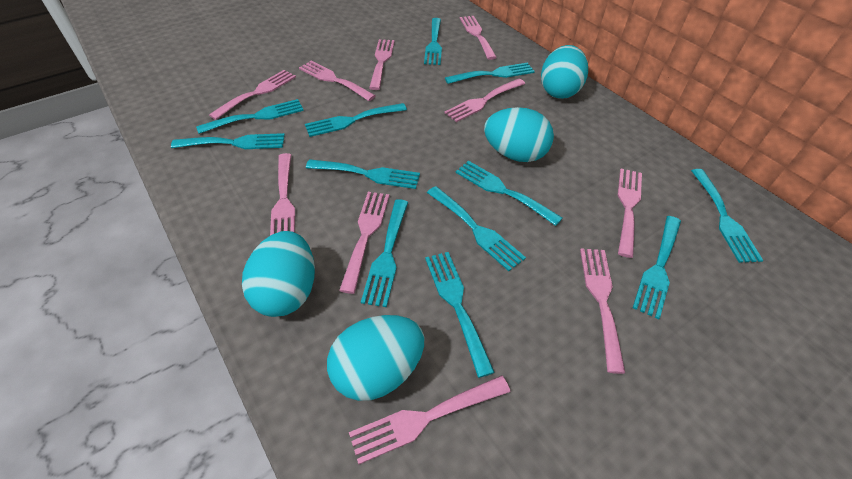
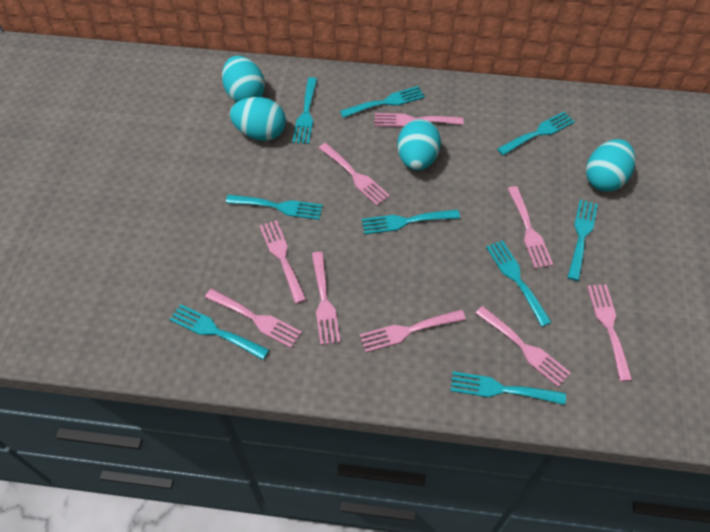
pink fork: [209,70,296,120] [270,153,295,236] [299,61,376,101] [339,192,389,294] [349,375,511,464] [369,39,395,90] [444,79,525,122] [460,16,497,60] [580,249,625,374] [618,169,642,258] = 10 -> [205,289,302,348] [259,220,306,304] [312,252,340,345] [319,143,390,206] [359,309,466,353] [374,113,464,127] [475,306,571,387] [507,186,553,269] [587,284,632,382] = 9
turquoise fork: [171,133,285,149] [196,99,304,134] [305,103,407,137] [306,159,420,189] [361,199,408,307] [424,18,442,65] [425,252,495,378] [427,186,526,271] [445,62,535,84] [456,161,563,226] [633,216,681,319] [691,169,763,263] = 12 -> [169,304,269,360] [226,195,323,220] [292,77,317,144] [340,86,425,118] [362,210,460,235] [451,371,566,405] [486,240,552,327] [497,112,575,155] [567,200,598,281] = 9

